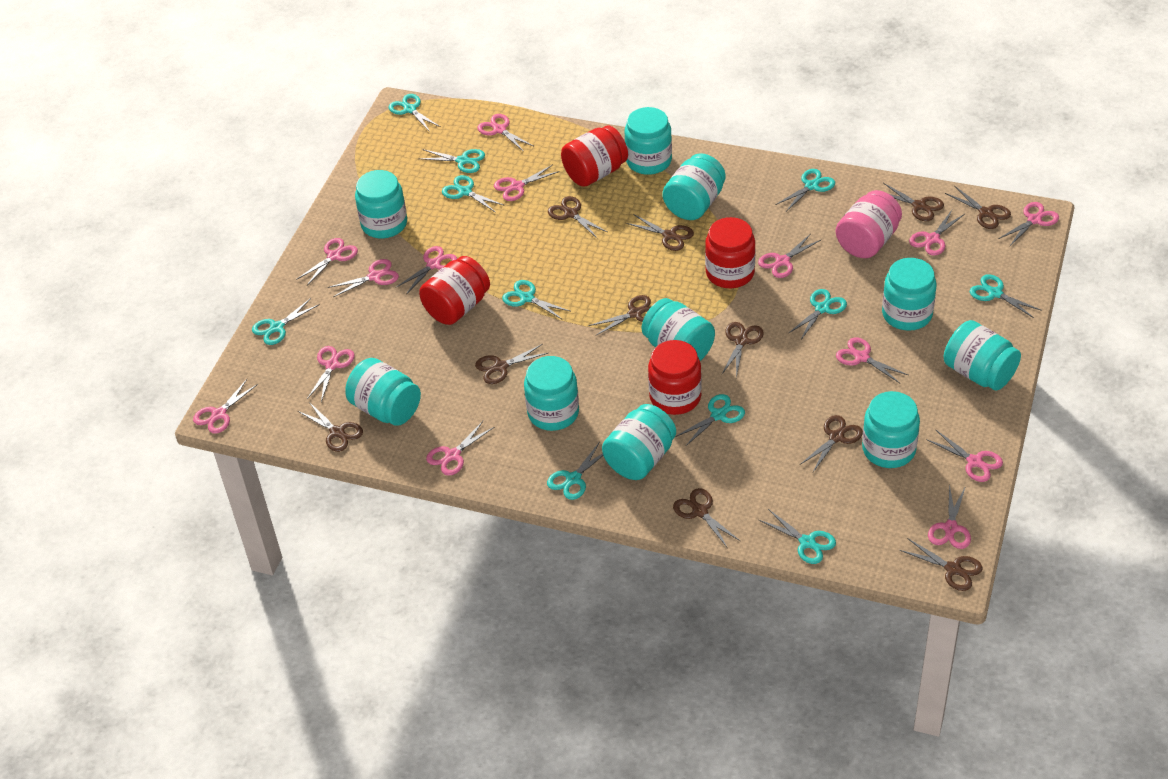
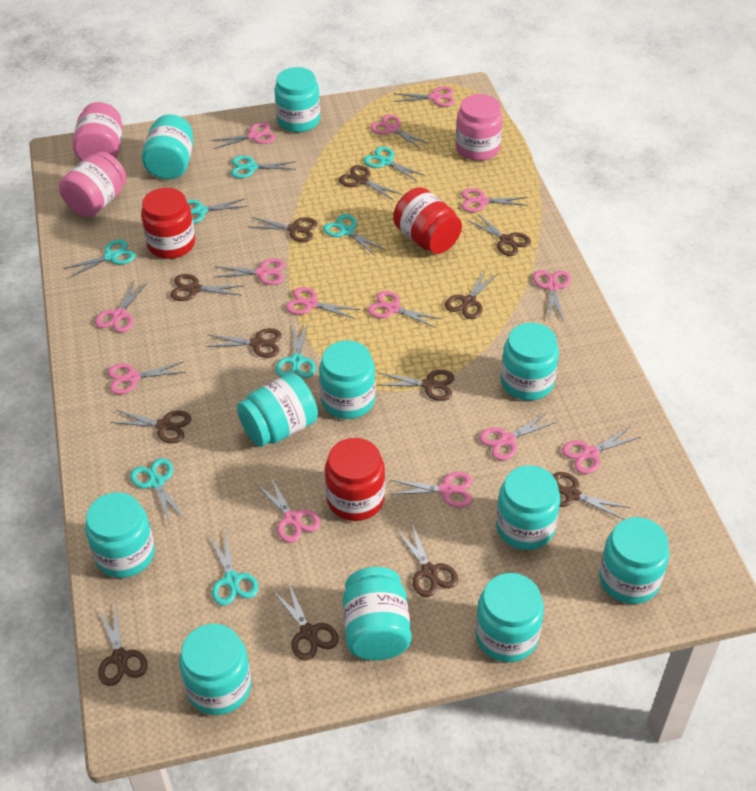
brown scissors: [298,402,363,452] [475,344,548,384] [548,196,607,238] [588,295,651,336] [626,214,694,251] [673,488,740,547] [722,322,764,378] [800,415,863,472] [883,183,944,221] [899,538,982,591] [945,186,1011,229] = 11 -> [98,605,148,686] [110,410,191,443] [170,274,242,301] [206,328,282,358] [249,217,318,242] [272,582,339,661] [339,165,401,201] [378,370,454,401] [396,524,458,597] [445,270,498,319] [468,213,531,256] [553,472,630,520] = 12
pink jar: [836,190,902,258] = 1 -> [59,152,127,217] [73,102,123,161] [456,94,503,161] = 3
red jar: [419,256,490,325] [561,125,628,187] [648,340,702,415] [705,217,755,288] = 4 -> [141,188,195,259] [325,438,385,521] [393,187,462,254] = 3
turquoise jar: [345,358,421,426] [355,170,407,238] [524,356,579,431] [602,404,676,480] [625,107,672,175] [642,298,715,361] [662,153,726,220] [862,391,920,468] [882,258,937,331] [944,320,1021,390] = 10 -> [85,492,155,578] [142,114,194,179] [179,624,251,715] [237,373,318,447] [274,67,320,132] [319,341,375,419] [343,567,412,660] [475,573,544,662] [496,465,560,550] [501,323,559,400] [599,517,670,604] = 11
turquoise scissors: [252,298,320,345] [389,94,441,132] [419,149,485,173] [442,175,505,213] [502,280,570,320] [547,443,603,500] [675,394,745,446] [759,509,836,564] [775,169,835,212] [788,289,847,339] [970,274,1042,318] = 11 -> [63,239,136,278] [130,458,186,524] [186,199,248,224] [209,532,259,606] [231,156,296,178] [276,324,316,378] [323,214,385,256] [363,147,425,181] = 8

